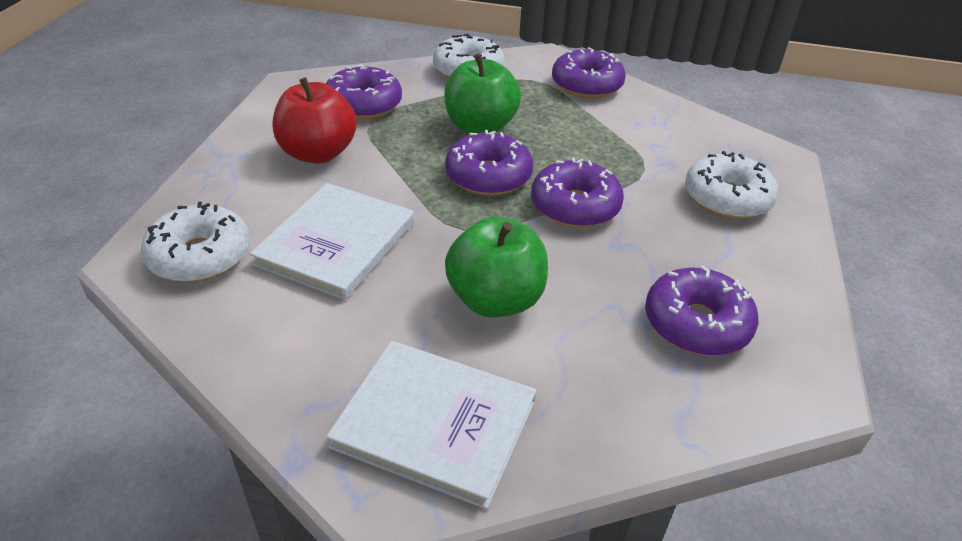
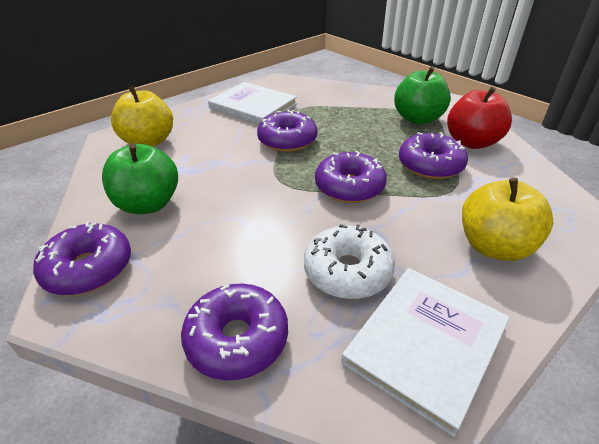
white donut: [141,202,250,283] [433,34,505,79] [685,151,779,219] = 3 -> [304,224,395,299] = 1
yellow apple: none = 0 -> [111,86,173,147] [462,178,553,261] = 2

